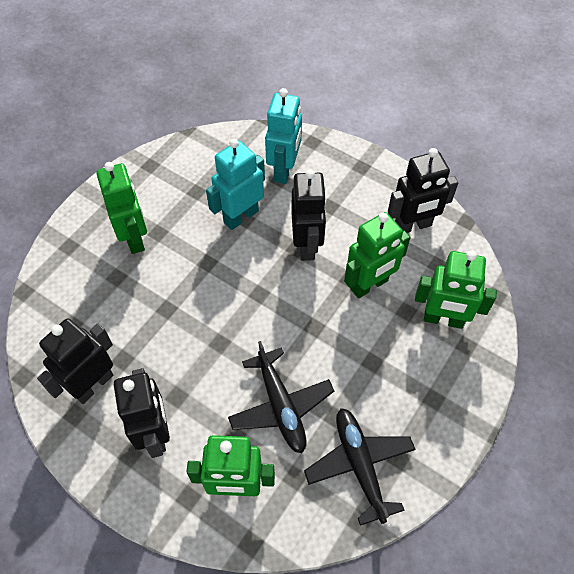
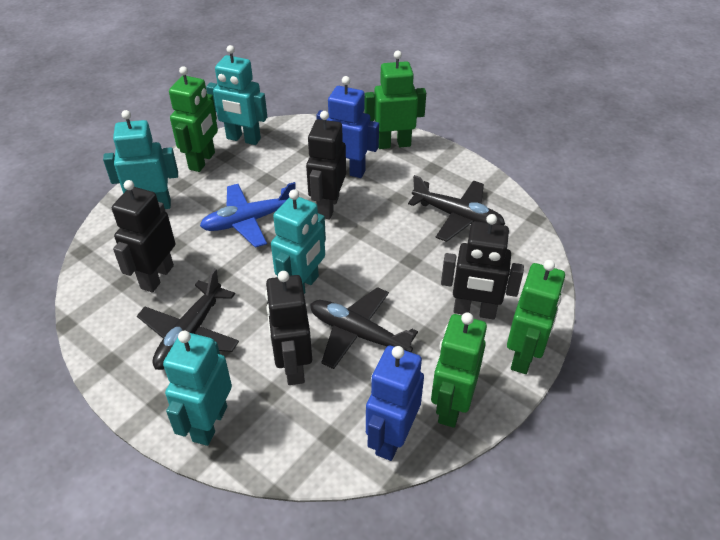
black plane: [228,341,334,453] [304,408,416,526] = 2 -> [137,268,239,370] [310,287,418,369] [408,175,505,242] = 3
blue plane: none = 0 -> [200,182,296,248] = 1
blue robot: none = 0 -> [316,76,379,178] [366,345,424,461] = 2
turquoise robot: [206,139,265,230] [265,88,302,184] = 2 -> [103,110,178,209] [163,331,232,446] [206,45,267,145] [271,189,326,294] = 4

